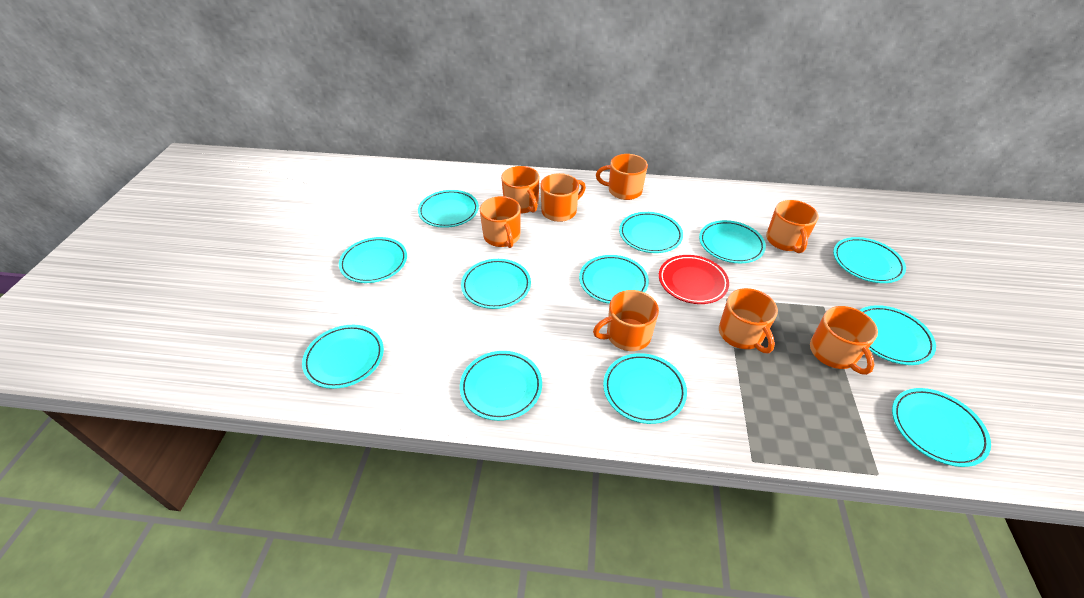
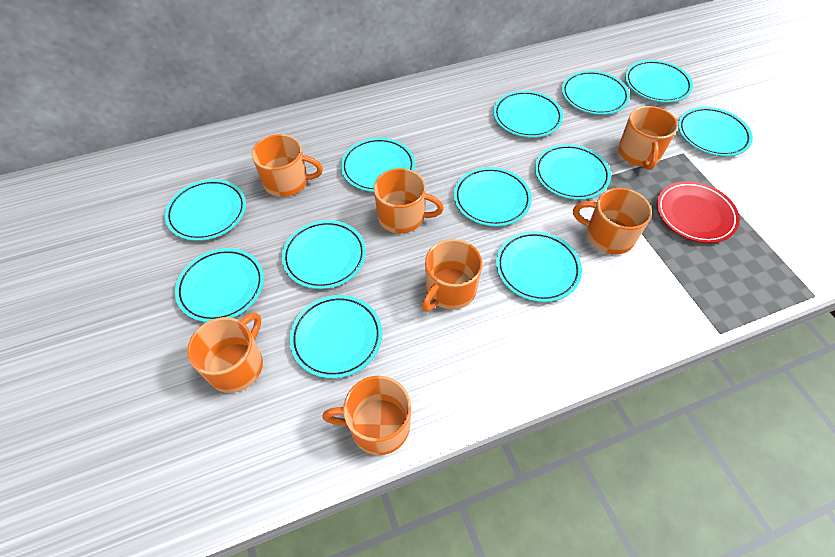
orange mug: [480,196,520,248] [501,166,539,214] [540,173,586,222] [593,290,659,351] [596,154,648,200] [719,288,778,353] [766,200,819,253] [810,306,878,375] = 8 -> [187,312,263,393] [252,134,323,197] [322,376,411,455] [374,168,444,233] [422,239,483,312] [573,188,652,254] [618,106,678,170] = 7

